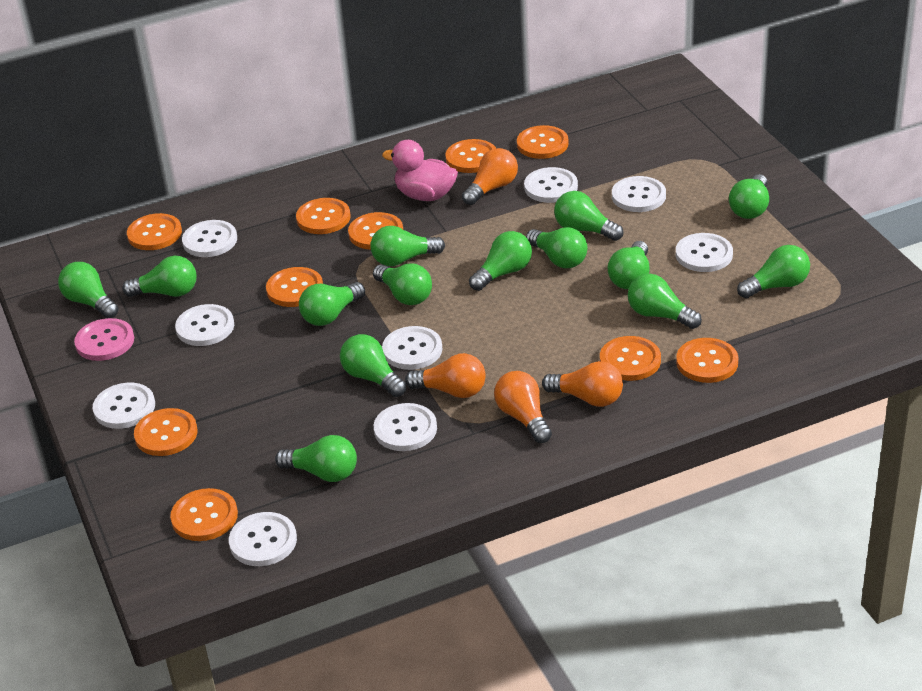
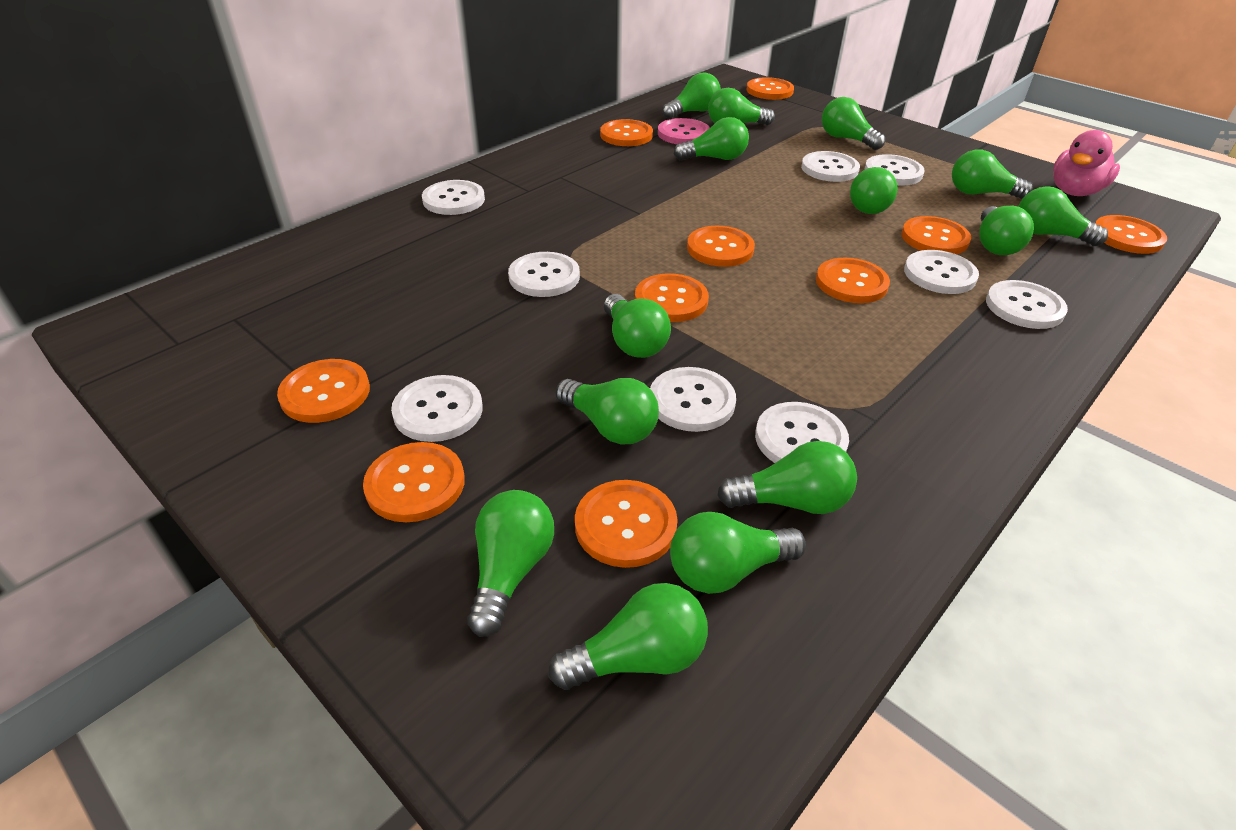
orange light bulb: [405,353,486,398] [462,148,518,205] [494,371,552,443] [542,361,623,407] = 4 -> none = 0

